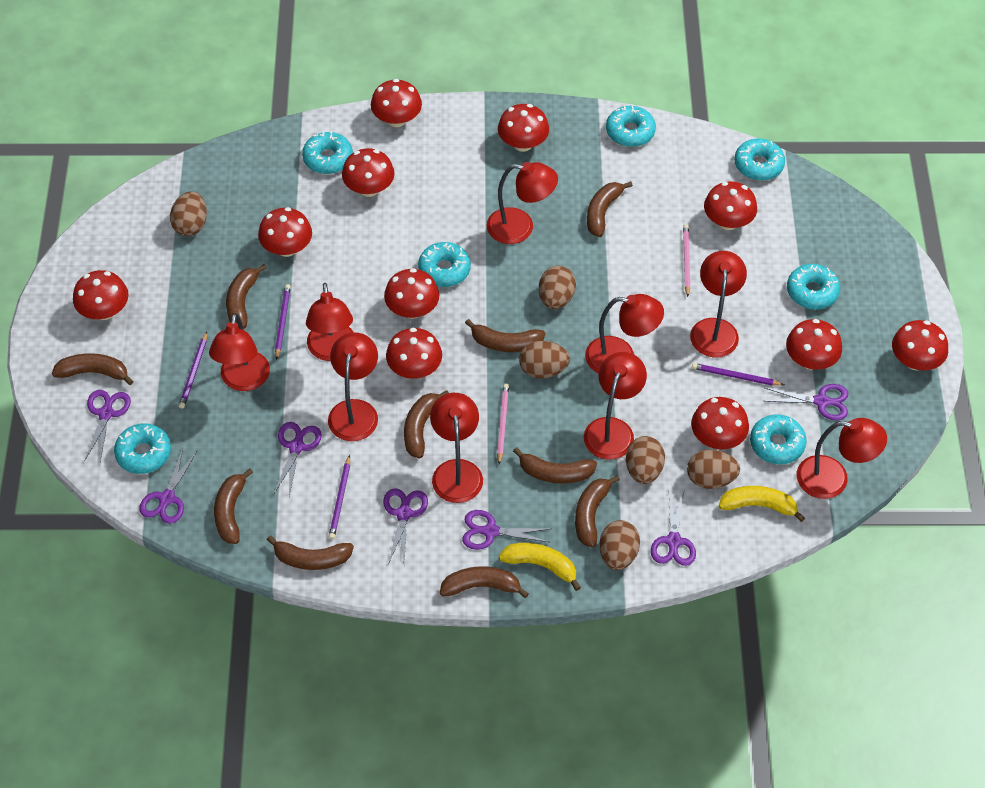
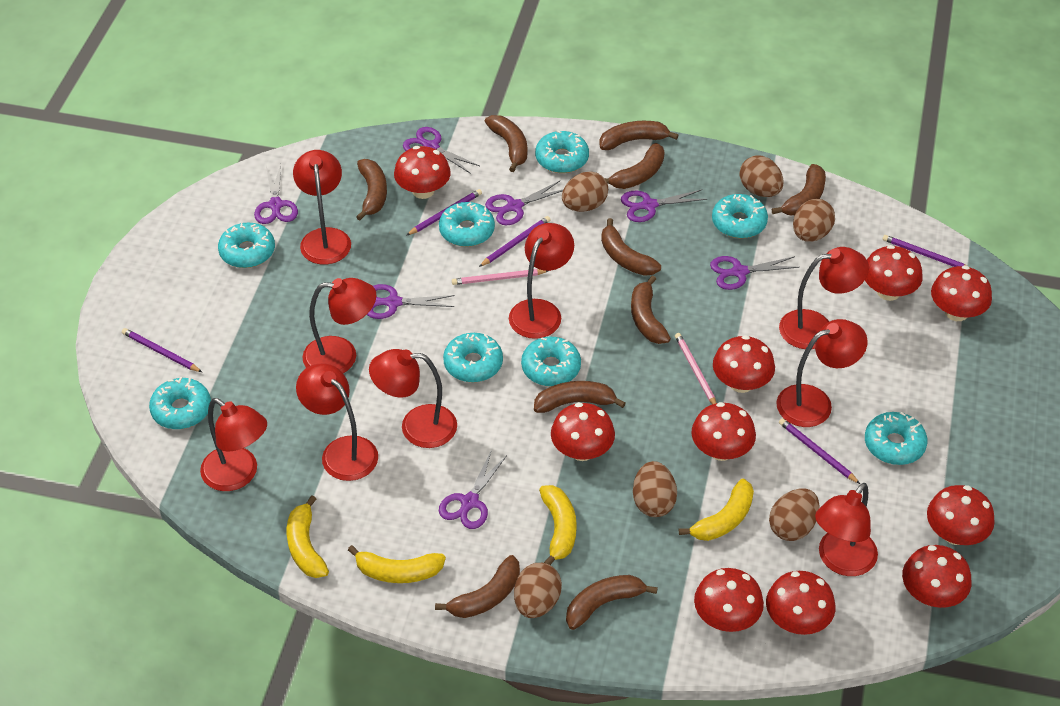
purple pencil: [179,332,207,409] [275,284,291,360] [329,455,350,540] [692,363,784,386] = 4 -> [122,328,202,372] [406,189,482,236] [479,216,551,267] [779,418,860,484] [883,235,969,267] = 5
red mushroom: [73,270,129,320] [258,207,312,257] [342,148,395,197] [371,79,422,127] [384,268,439,319] [386,328,442,379] [498,104,549,152] [691,397,749,450] [704,181,757,230] [786,319,842,370] [892,320,948,370] = 11 -> [394,146,451,199] [551,402,615,461] [691,402,756,461] [694,568,764,632] [713,335,775,393] [766,571,835,635] [865,245,923,301] [902,545,971,608] [927,485,995,545] [931,265,992,321] = 10
turquoise donut: [114,423,171,474] [302,131,353,174] [418,242,471,287] [606,105,656,147] [734,139,785,181] [750,414,807,464] [787,264,840,309] = 7 -> [149,377,211,429] [218,223,275,268] [439,202,495,247] [443,333,503,382] [521,337,581,386] [535,130,589,173] [712,194,768,238] [865,412,928,465] = 8
yellow banana: [499,543,581,591] [718,486,805,522] = 2 -> [287,496,329,578] [348,545,446,583] [539,485,577,565] [679,478,754,541] = 4

